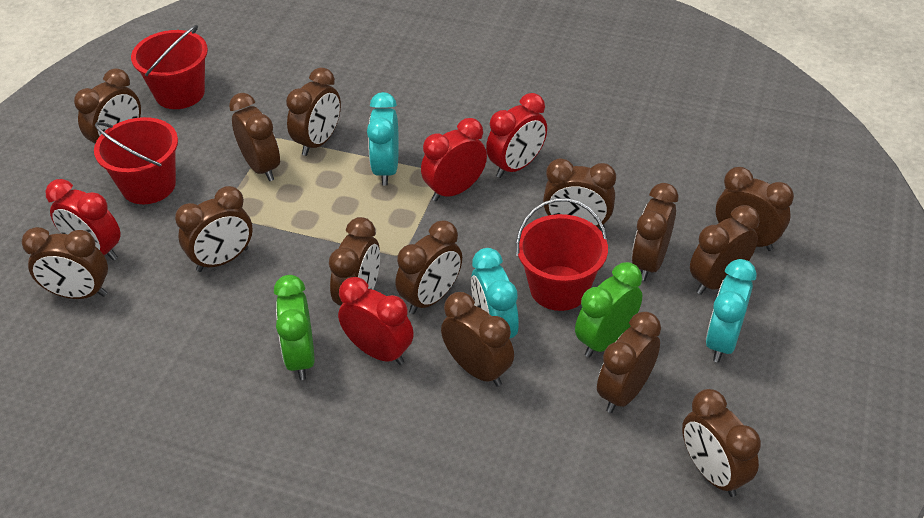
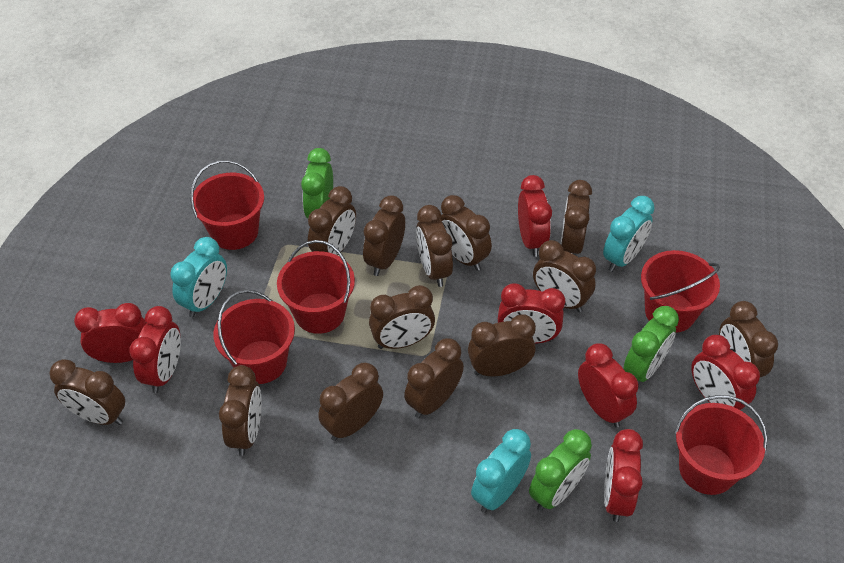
brown clock: [22,227,108,299] [74,68,141,143] [175,186,253,272] [229,93,280,181] [286,68,341,156] [329,217,380,306] [396,220,462,314] [441,292,514,386] [543,158,616,231] [597,312,661,413] [632,183,678,281] [682,389,761,497] [690,205,760,295] [716,167,794,251] = 14 -> [49,359,125,425] [219,365,262,456] [308,186,356,255] [318,363,383,441] [363,195,405,276] [369,285,435,349] [404,338,464,418] [416,205,453,287] [439,195,492,271] [468,314,536,376] [533,240,596,312] [560,180,592,254] [719,301,778,377] = 13
green clock: [274,275,315,380] [575,262,642,358] = 2 -> [301,148,333,218] [529,429,592,511] [624,306,679,382] = 3
red bucket: [94,117,178,204] [131,25,208,109] [516,198,608,311] = 3 -> [190,160,264,250] [213,290,295,384] [277,240,355,334] [641,250,720,333] [674,395,767,495] = 5
red clock: [45,179,121,260] [338,277,414,365] [421,118,487,201] [486,93,547,178] = 4 -> [74,303,147,363] [129,306,181,393] [498,283,565,344] [518,175,552,257] [578,343,638,428] [604,429,643,522] [691,335,760,410] = 7

